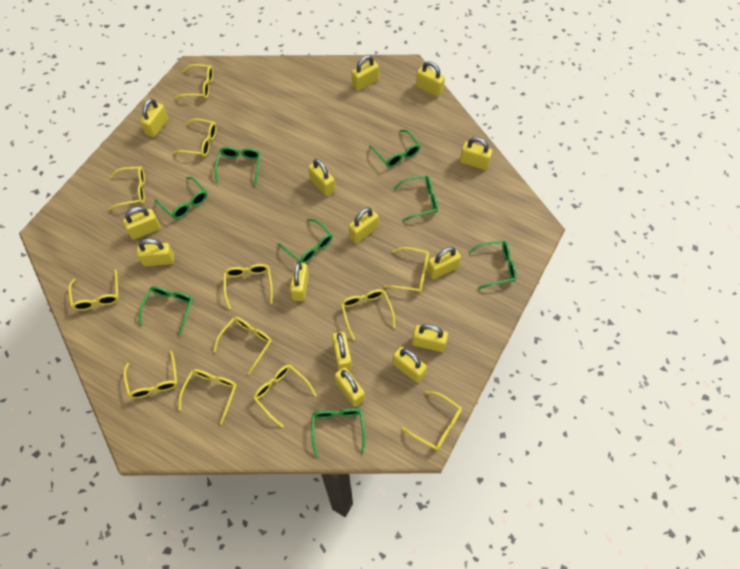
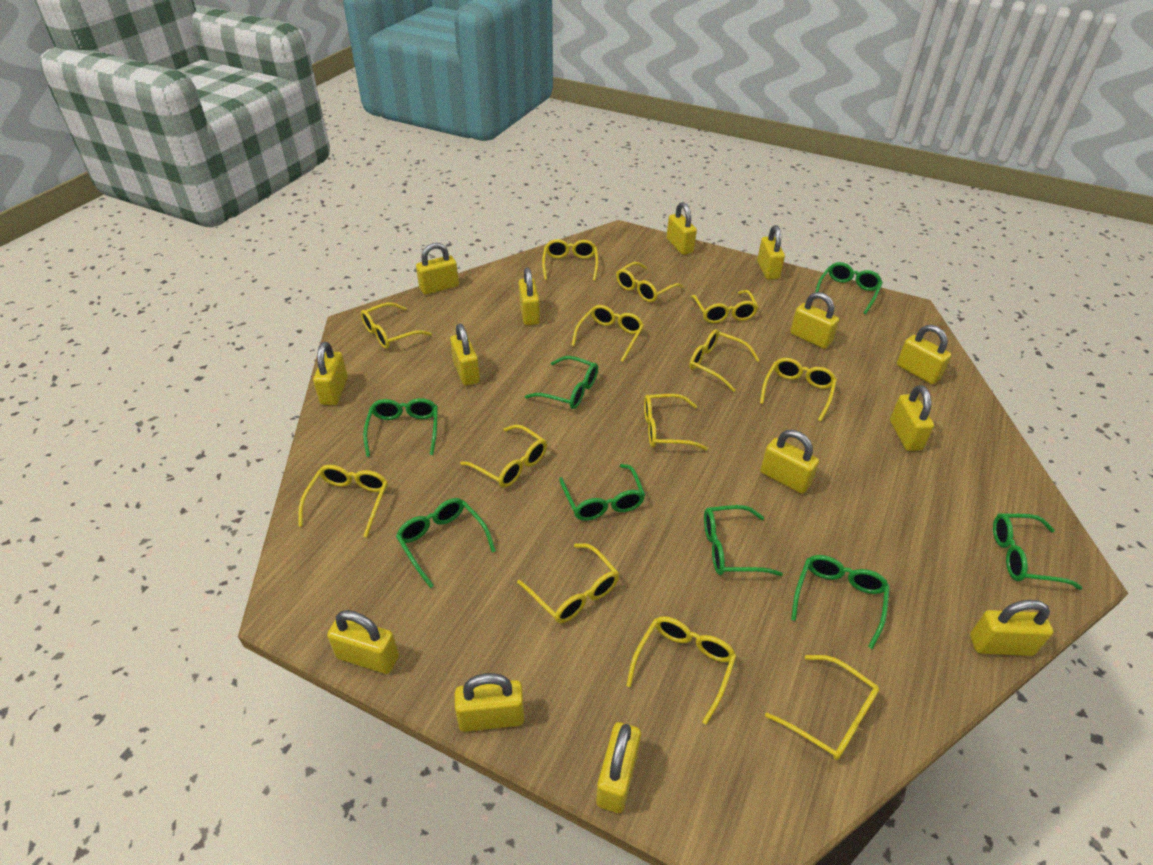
yellow glasses: [68,269,119,311] [108,166,145,210] [123,351,177,399] [173,118,217,157] [175,64,213,99] [179,369,237,424] [213,317,272,374] [223,264,273,309] [253,365,316,428] [341,289,395,340] [384,247,429,292] [401,391,462,450] = 12 -> [298,465,388,537] [361,302,432,349] [460,425,547,488] [517,543,619,623] [542,239,598,281] [571,305,644,362] [616,262,684,302] [626,616,736,725] [644,394,708,451] [689,329,759,392] [690,290,759,323] [760,358,837,422] [765,655,879,760] = 13

